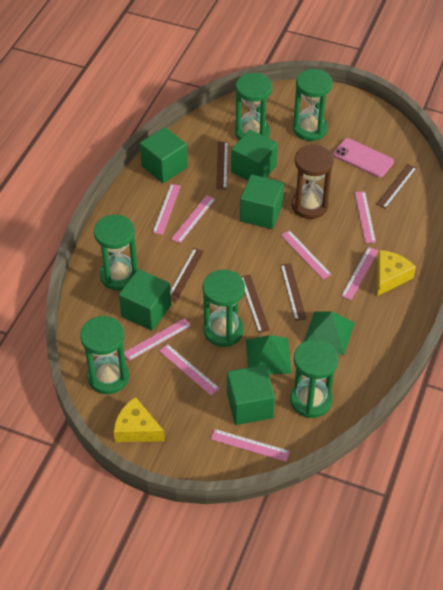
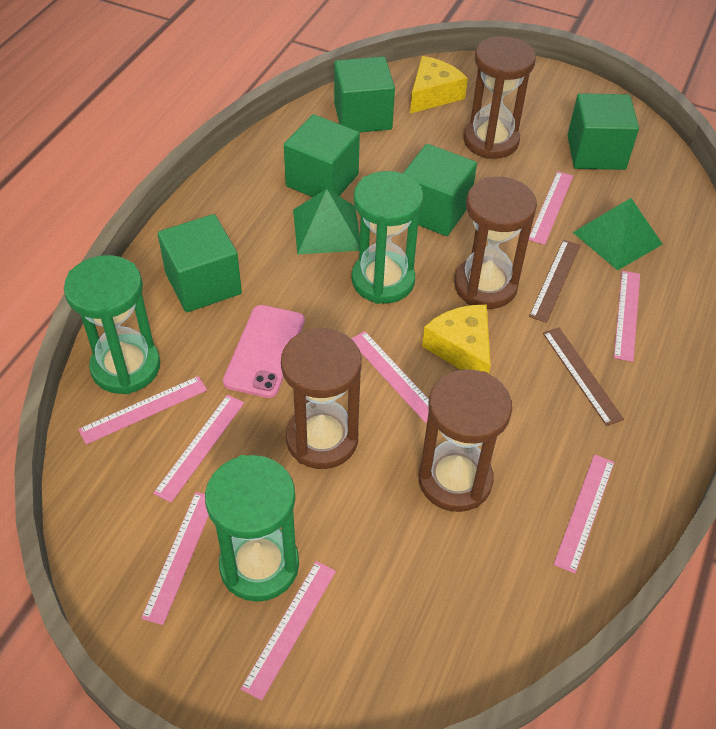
brown hourglass: [291,144,333,219] = 1 -> [281,328,362,469] [418,369,512,512] [454,177,537,309] [464,36,536,159] = 4
brown ruler: [170,248,204,303] [216,142,228,189] [241,275,270,333] [280,263,306,321] [376,164,417,209] = 5 -> [529,240,580,323] [543,327,624,426] = 2
green hourglass: [80,316,129,394] [94,215,138,291] [202,269,245,347] [235,73,272,140] [290,339,338,418] [293,69,332,141] = 6 -> [64,255,160,394] [205,455,299,602] [352,171,424,304] = 3

